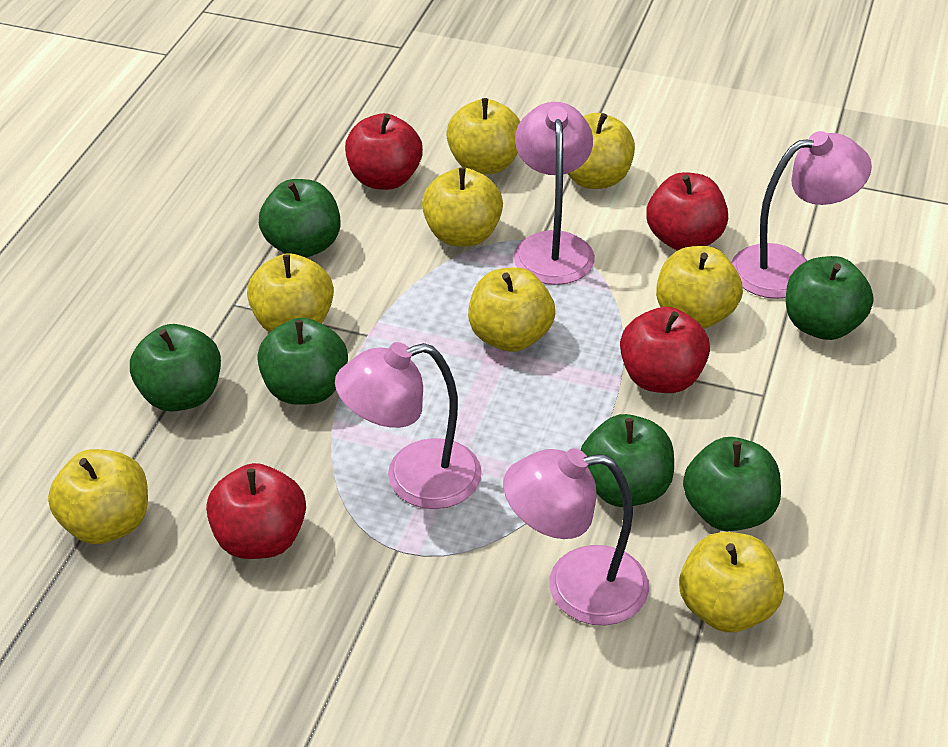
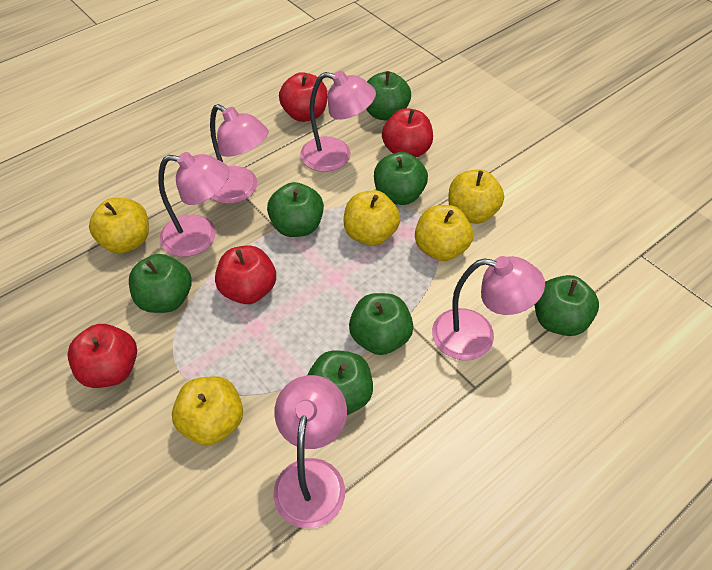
green apple: [130,324,221,412] [257,318,348,405] [259,179,341,258] [581,414,674,507] [683,437,781,531] [786,256,874,340] = 6 -> [129,254,192,313] [267,182,324,237] [308,350,373,415] [349,293,413,355] [367,71,411,121] [374,152,428,205] [535,275,599,336] = 7
pink lamp: [335,342,482,509] [503,448,649,625] [514,102,595,285] [731,131,872,299] = 4 -> [158,152,229,257] [210,104,269,204] [273,375,347,528] [300,71,376,172] [432,256,545,360] = 5
yellow apple: [48,449,148,544] [247,253,334,332] [422,167,503,247] [446,98,520,174] [468,267,555,352] [567,113,635,189] [656,246,743,329] [679,532,784,633] = 8 -> [89,198,149,253] [172,376,243,445] [343,190,400,246] [415,205,473,261] [448,169,504,224] = 5

